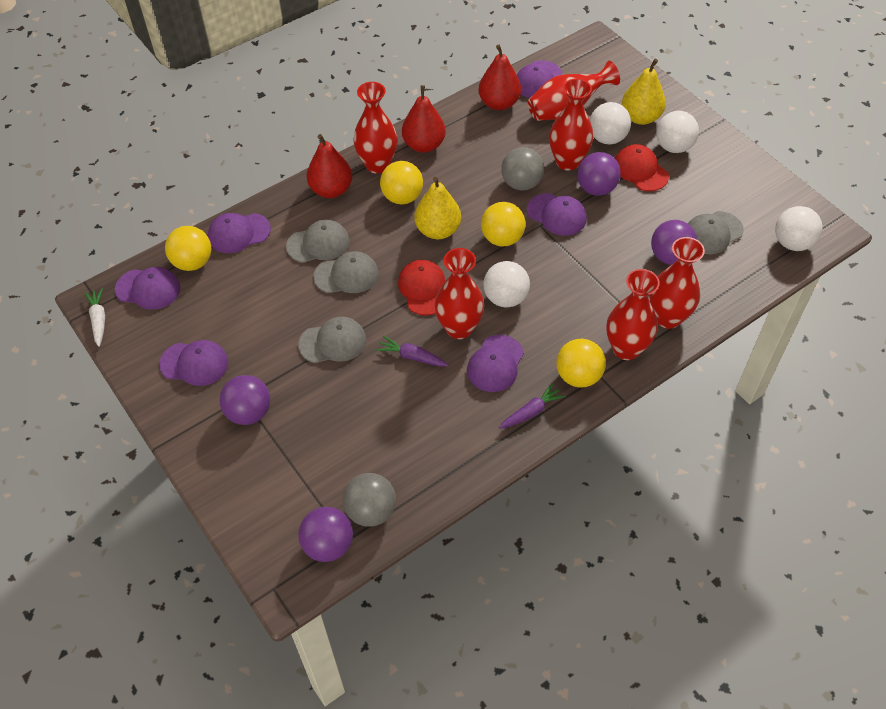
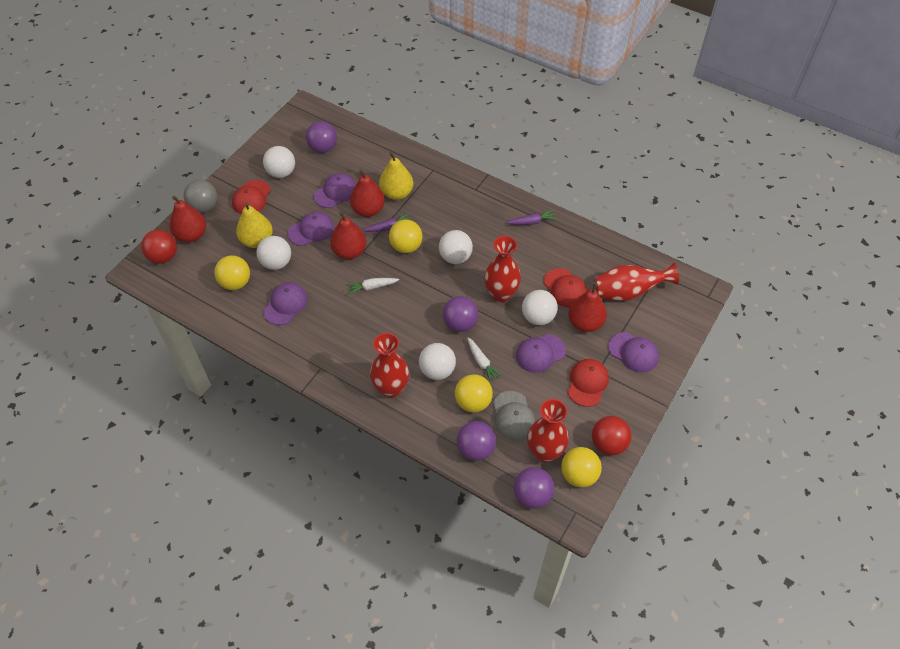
grey ball: [343,473,396,527] [501,147,544,191] = 2 -> [183,180,217,212] = 1
grey cap: [286,219,350,263] [298,317,366,363] [313,251,378,293] [688,211,744,254] = 4 -> [493,391,535,440] = 1
purple cap: [115,267,180,310] [159,340,228,386] [208,213,271,253] [467,335,524,392] [517,60,562,98] [527,193,587,236] = 6 -> [263,283,308,325] [288,211,334,246] [314,173,356,208] [516,334,566,373] [608,332,659,372] = 5
red ball: none = 0 -> [141,229,177,264] [592,416,632,455] = 2
red cap: [398,260,445,316] [615,144,669,191] = 2 -> [232,180,271,214] [543,268,587,308] [568,359,609,407] = 3
red pear: [307,134,352,198] [402,85,446,153] [478,45,521,110] = 3 -> [170,196,206,242] [330,211,366,259] [350,169,385,217] [568,283,607,332] = 4
red vase: [353,82,397,174] [435,248,484,339] [528,61,620,121] [549,78,593,171] [606,269,660,360] [650,237,705,329] = 6 -> [370,333,409,398] [484,236,521,303] [527,399,569,463] [594,263,679,301] = 4
white ball: [483,261,530,308] [590,102,631,144] [656,111,699,153] [775,206,823,251] = 4 -> [256,236,291,270] [263,146,295,178] [419,343,456,380] [439,230,473,264] [522,290,558,325] = 5
white carrot: [84,288,105,347] = 1 -> [345,278,399,295] [467,337,503,383] = 2

